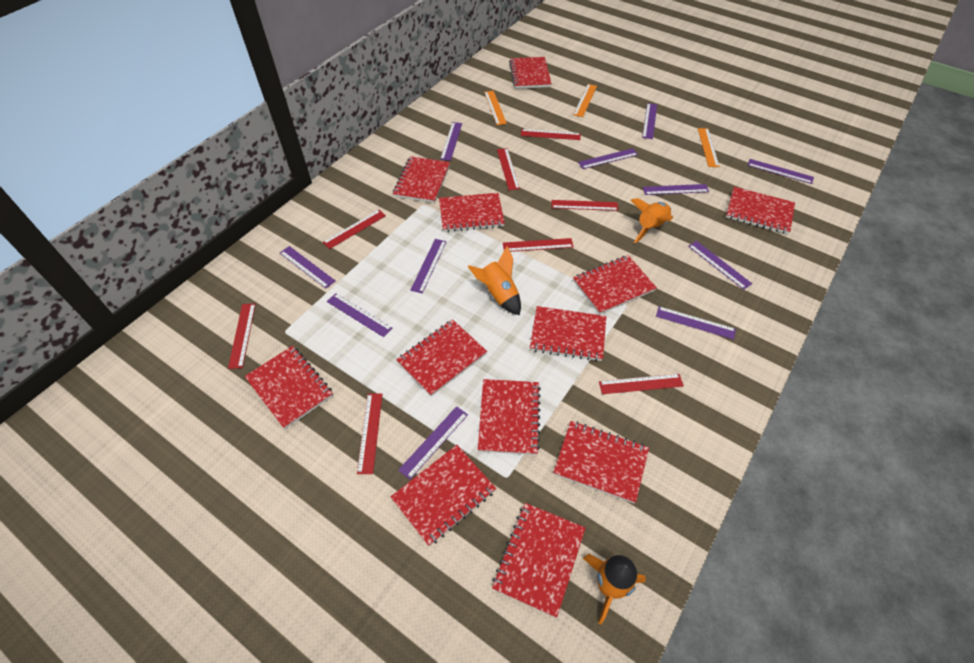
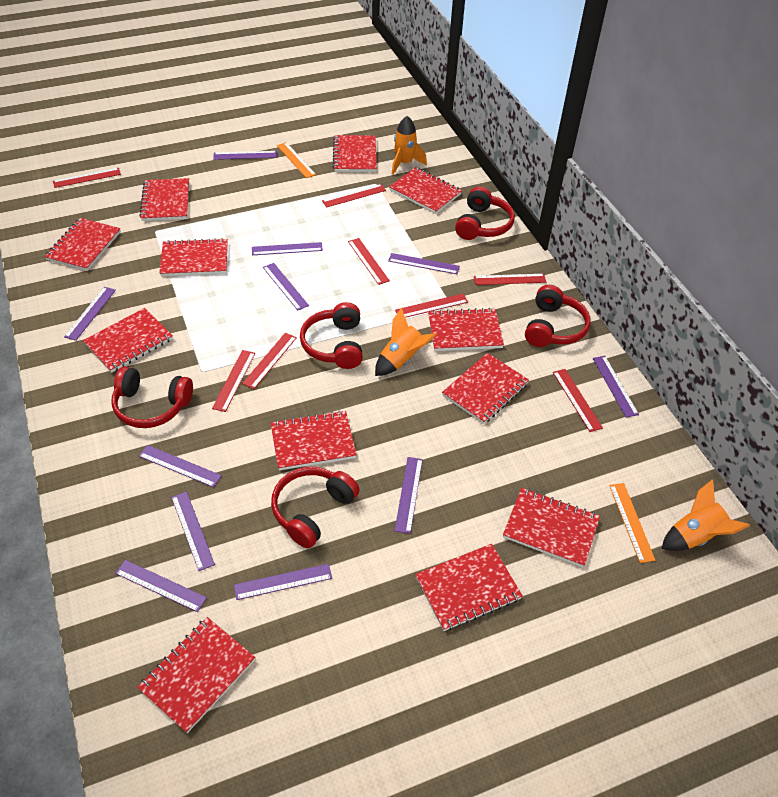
orange ruler: [484,91,507,125] [573,84,597,117] [698,128,720,167] = 3 -> [277,142,316,178] [609,483,655,563] = 2
red headphones: none = 0 -> [112,366,193,428] [271,467,359,548] [300,302,363,369] [455,186,515,240] [525,285,591,347] = 5

